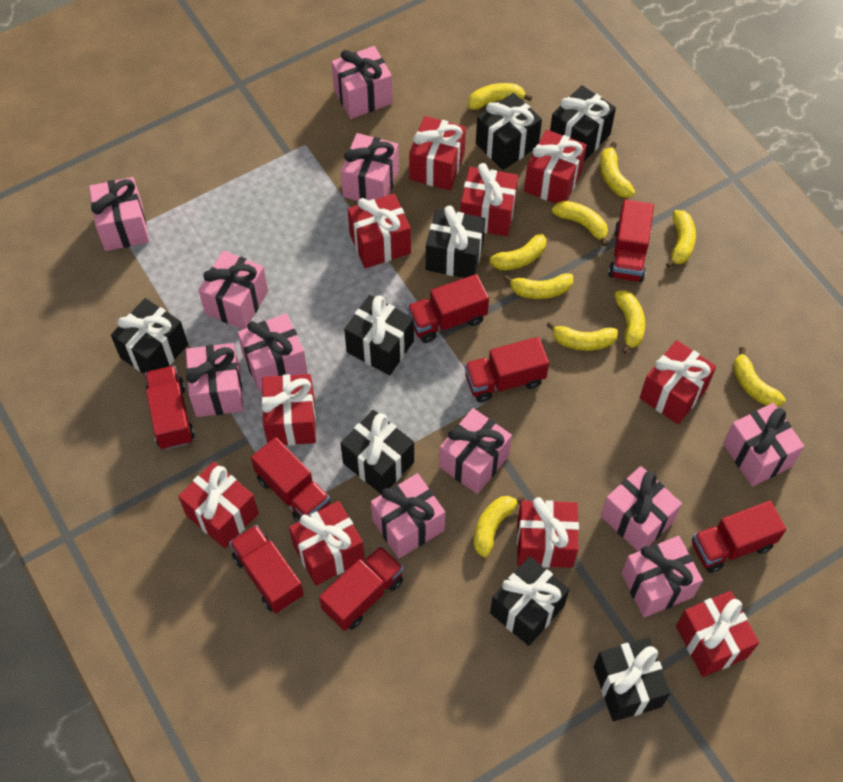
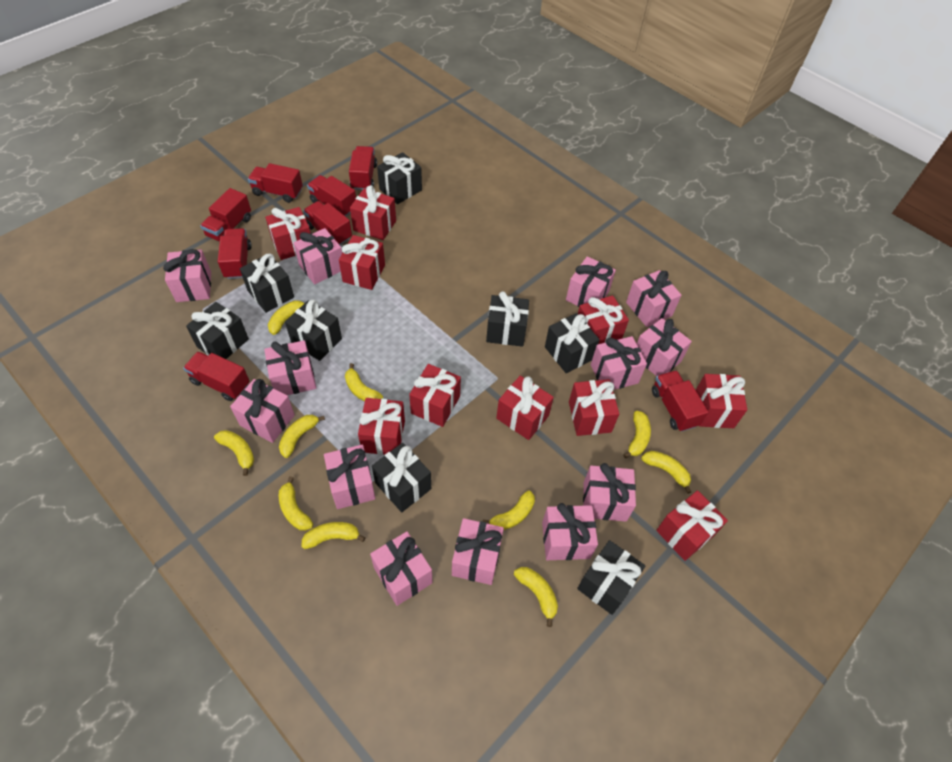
pink gift: [89,177,149,251] [186,343,243,417] [198,250,268,329] [237,314,308,392] [332,46,393,119] [341,133,399,201] [371,473,445,559] [439,408,512,494] [601,466,682,552] [621,536,703,618] [723,403,804,487] = 11 -> [163,249,211,302] [230,379,295,443] [264,340,316,395] [293,228,342,284] [324,444,376,509] [370,531,433,606] [452,518,504,585] [542,503,598,560] [566,256,616,307] [583,463,636,522] [591,336,647,390] [626,270,681,327] [637,318,692,376] = 13

